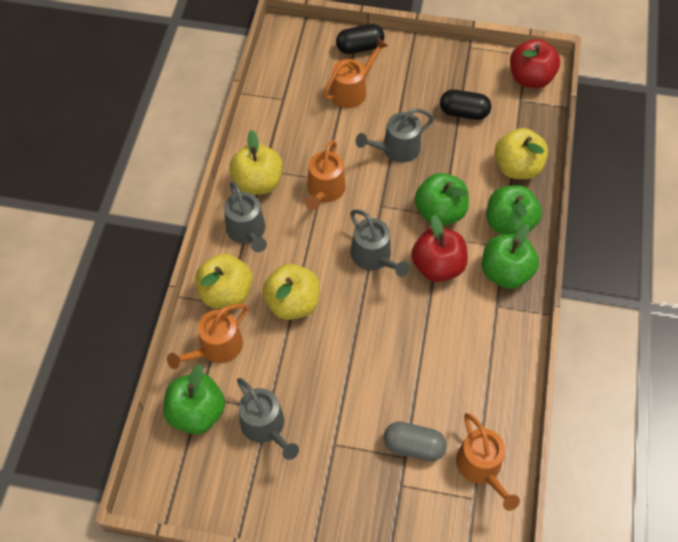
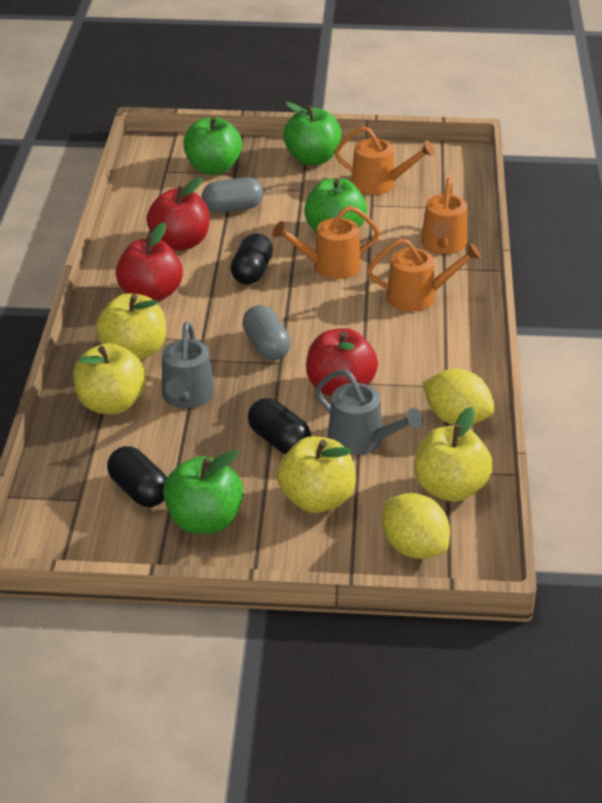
black capsule: [336,24,384,54] [440,90,491,120] = 2 -> [107,446,167,507] [231,233,273,285] [248,398,311,454] = 3
grey capsule: [384,421,446,461] = 1 -> [202,177,263,213] [242,305,291,360] = 2
grey watering can: [224,182,267,252] [237,378,299,460] [350,210,409,277] [356,108,434,162] = 4 -> [162,321,214,408] [315,369,423,455] = 2
red apple: [411,215,468,282] [510,39,560,88] = 2 -> [116,222,183,302] [146,177,210,251] [306,328,378,396] = 3
yellow lemon: none = 0 -> [382,493,450,559] [423,369,495,425] = 2

